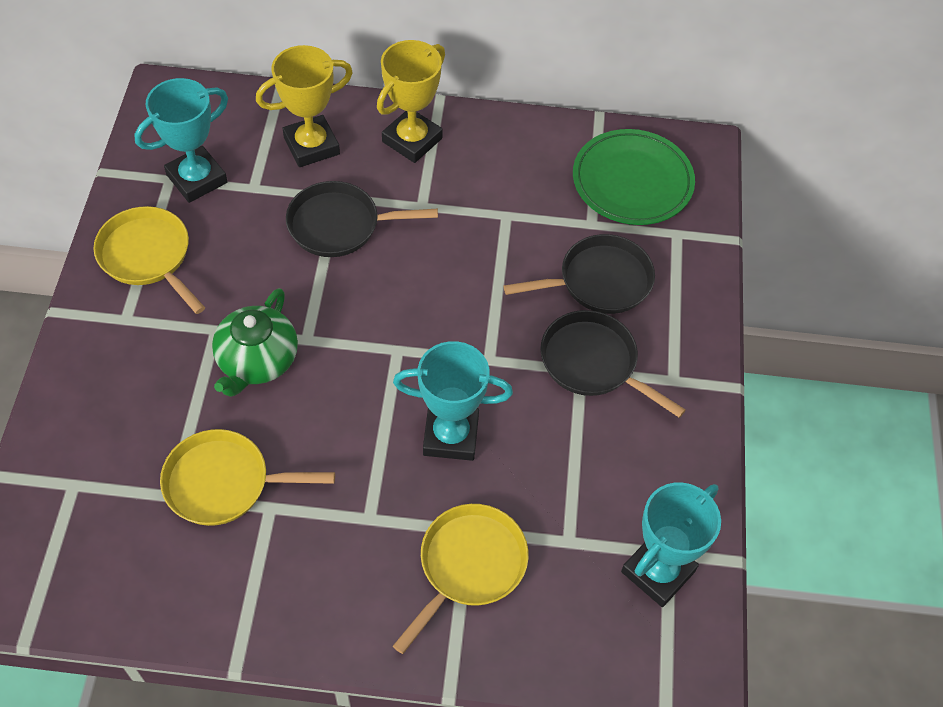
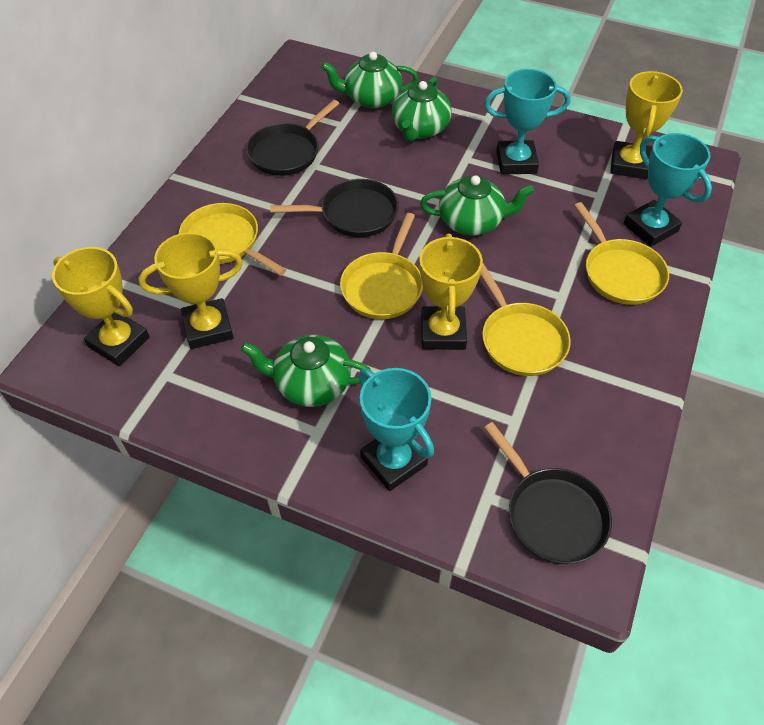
green plate: [573,129,695,225] = 1 -> none = 0
green teapot: [212,288,298,397] = 1 -> [241,335,371,407] [321,52,419,108] [392,77,452,142] [420,175,534,236] = 4
yellow pan: [94,206,205,314] [160,429,335,526] [393,504,529,654] = 3 -> [179,203,286,276] [340,213,423,319] [480,263,571,376] [574,202,669,305] = 4
yellow trophy: [256,45,353,167] [377,40,445,163] = 2 -> [52,247,149,366] [138,232,243,349] [419,233,483,350] [610,71,683,179] = 4

